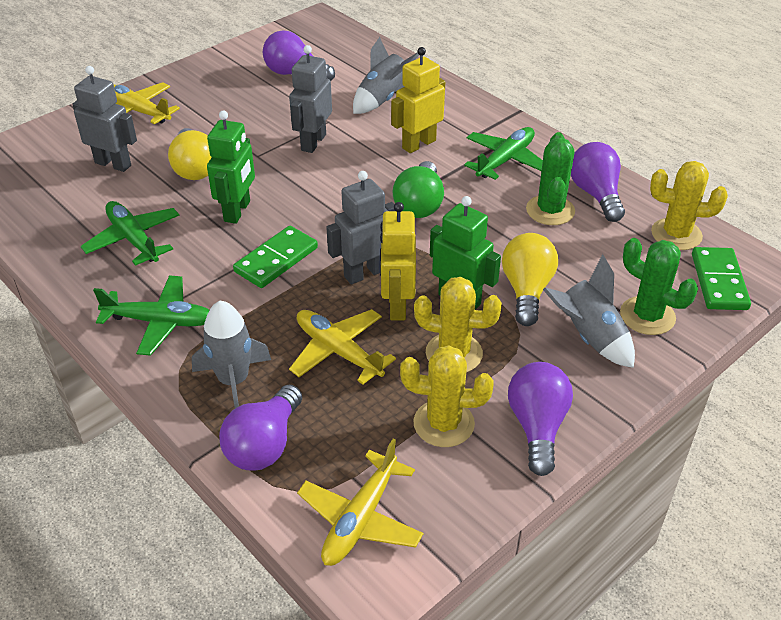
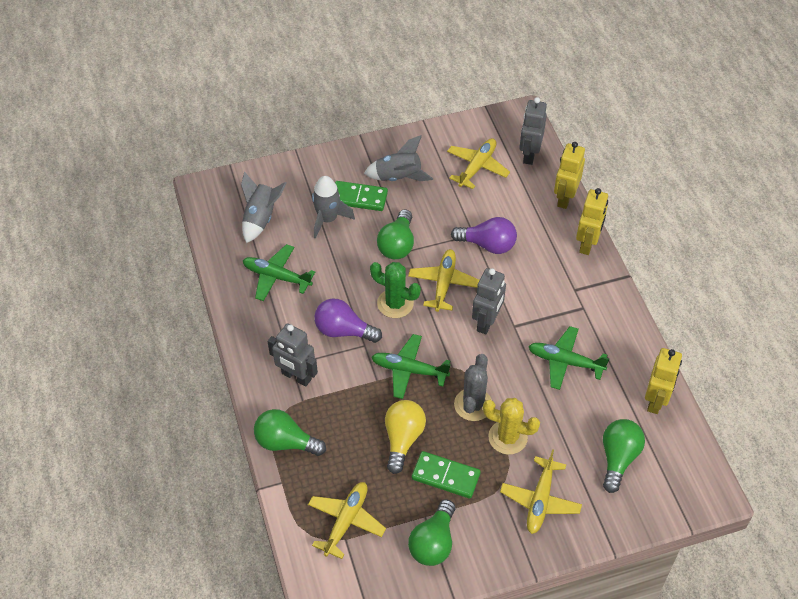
green cactus: [526,132,575,225] [620,238,698,335] = 2 -> [370,262,421,318] = 1
green light bulb: [392,161,444,218] = 1 -> [254,409,326,456] [377,209,414,259] [408,499,455,566] [603,419,645,493] = 4
green robot: [207,111,255,224] [430,196,501,310] = 2 -> none = 0
grey cactus: none = 0 -> [454,354,492,421] = 1
purple light bulb: [219,385,302,470] [263,30,335,81] [508,362,573,476] [571,142,625,222] = 4 -> [314,298,382,343] [451,217,517,254] = 2
yellow cactus: [400,345,494,447] [414,277,502,372] [650,161,728,250] = 3 -> [483,398,540,455] = 1
yellow light bulb: [168,128,212,180] [502,233,558,326] = 2 -> [385,400,426,474] = 1
yellow plane: [113,82,180,125] [289,309,396,385] [297,439,423,566] = 3 -> [308,482,386,559] [408,249,479,312] [447,138,510,189] [500,449,582,534] = 4
yellow robot: [380,202,416,320] [391,47,445,153] = 2 -> [554,142,585,209] [576,188,608,255] [645,348,682,414] = 3

